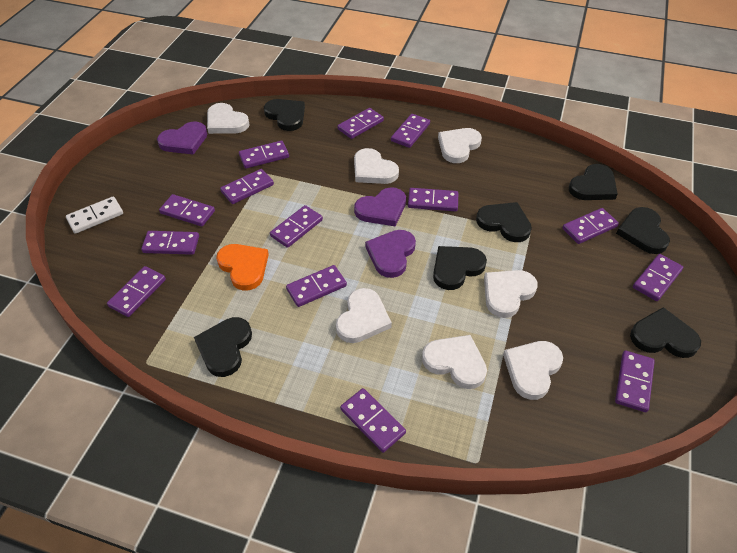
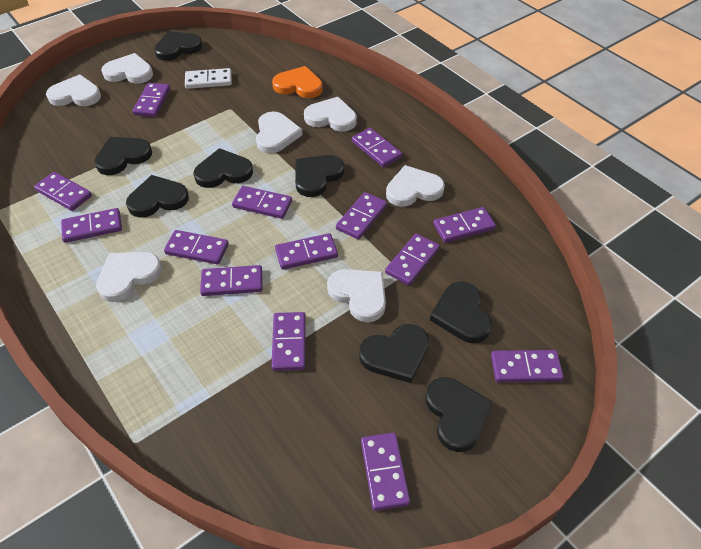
black heart: [194,317,252,377] [264,99,305,131] [433,246,487,290] [476,202,532,242] [569,164,618,200] [616,207,670,254] [630,307,701,358] = 7 -> [94,137,152,175] [126,175,189,218] [154,31,203,61] [193,148,253,188] [295,155,344,197] [359,324,429,383] [425,377,493,452] [430,281,492,343] = 8
purple heart: [157,122,207,155] [354,187,406,226] [365,230,416,278] = 3 -> none = 0

